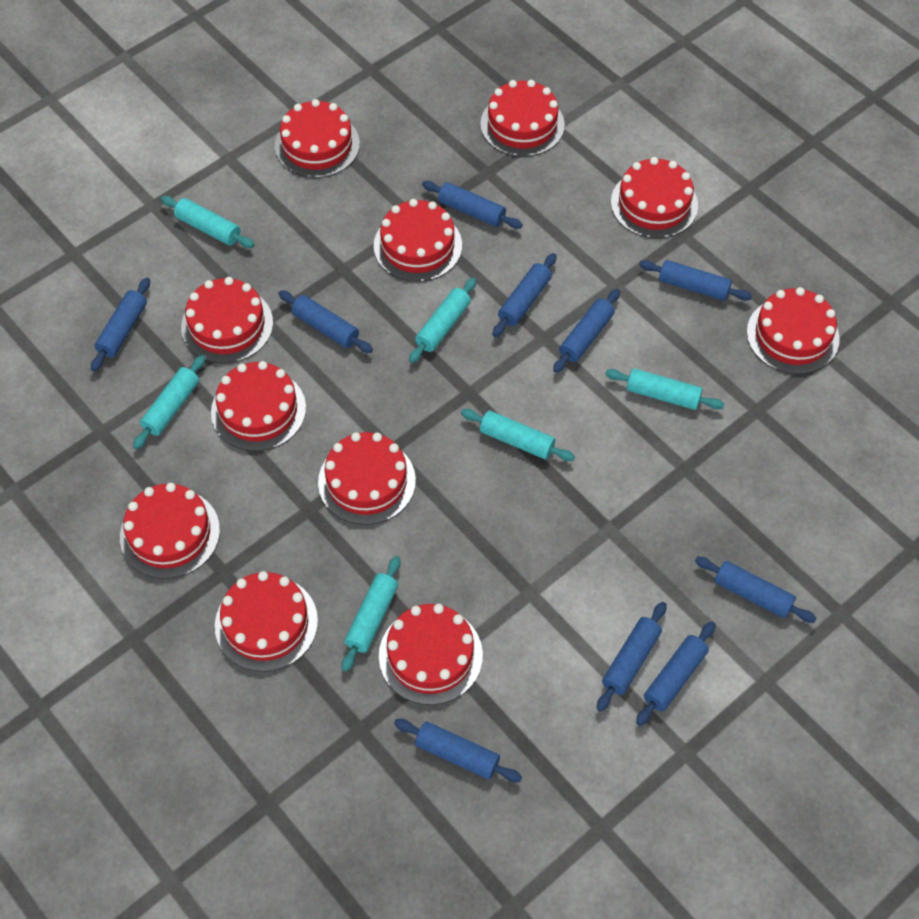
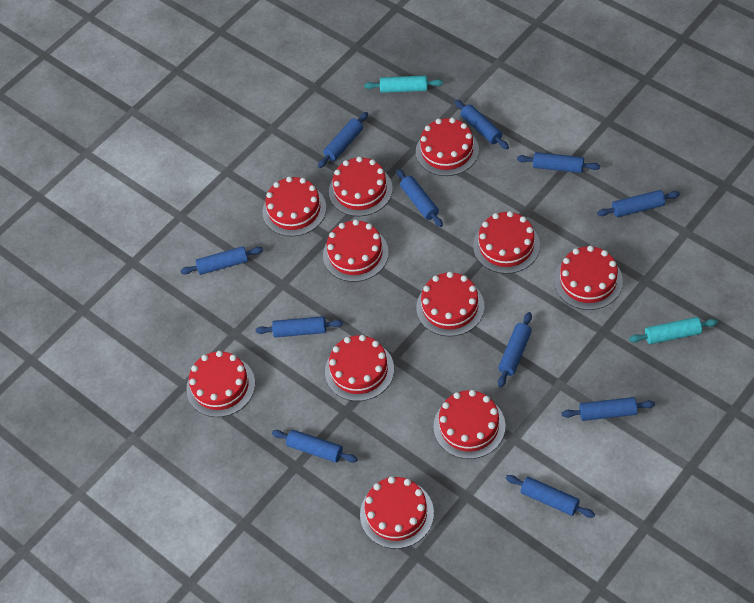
blue rolling pin: [91,278,150,372] [278,291,373,353] [394,719,522,782] [422,181,523,229] [493,253,557,337] [553,289,620,373] [597,602,667,712] [636,621,716,726] [639,260,752,301] [695,557,817,623] = 10 -> [180,246,263,275] [256,316,343,338] [272,430,358,463] [318,112,368,168] [396,169,443,227] [454,100,509,149] [498,312,532,387] [506,475,595,518] [517,152,600,173] [562,397,655,421] [597,190,680,217] = 11
turquoise rolling pin: [133,355,206,449] [161,196,254,248] [342,556,401,672] [409,278,477,363] [461,409,575,461] [605,368,724,410] = 6 -> [364,76,443,93] [629,317,718,344] = 2

